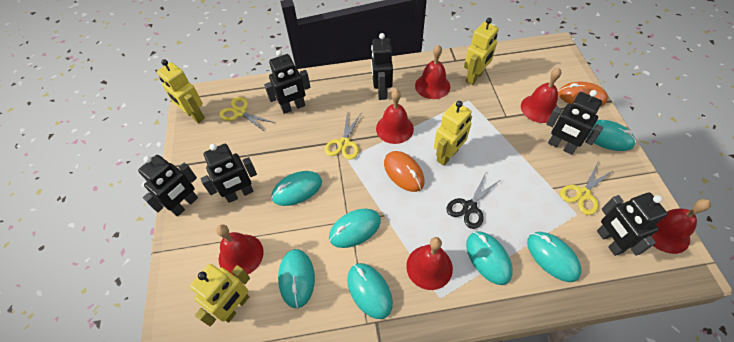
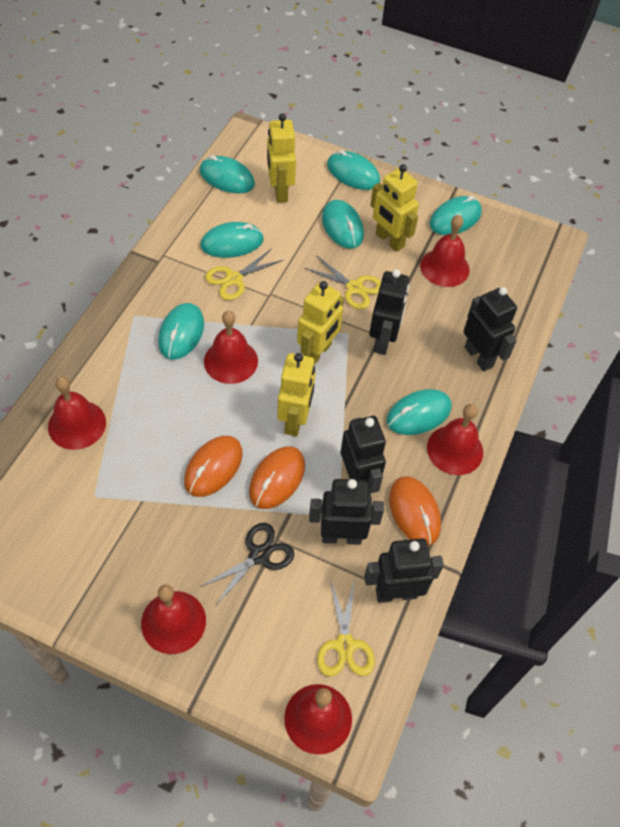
black robot: [138,155,198,217] [200,144,257,203] [264,50,311,114] [371,33,393,100] [546,90,603,155] [597,192,668,256] = 6 -> [309,479,384,544] [341,416,386,493] [364,538,444,603] [369,269,409,355] [463,287,517,371] = 5
orange mouse: [384,151,425,192] [558,81,608,107] = 2 -> [184,436,243,497] [249,446,305,509] [389,476,441,545] = 3

